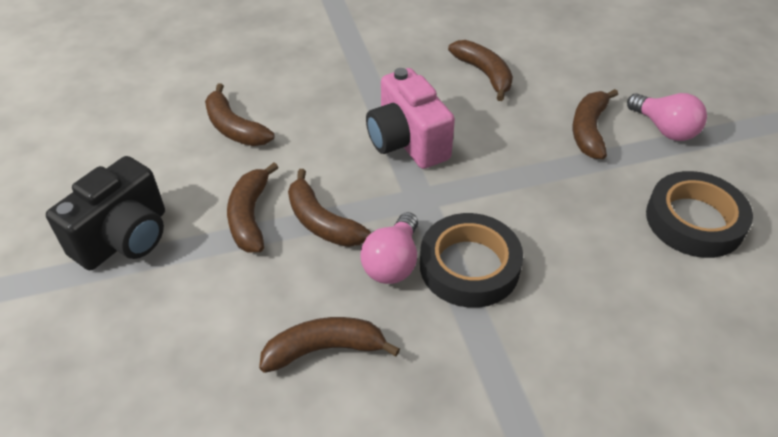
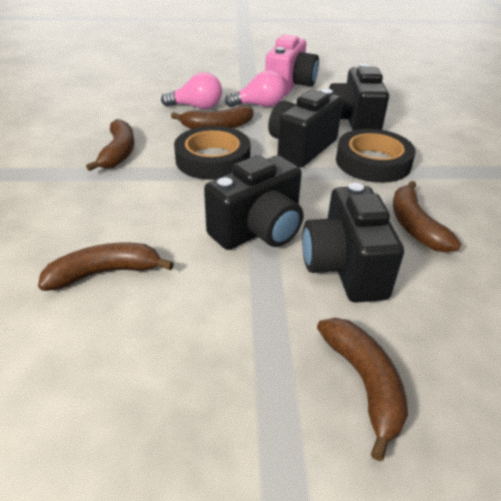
black camera: [46,156,165,270] = 1 -> [204,155,303,250] [268,89,343,168] [302,182,404,303] [329,63,389,131] = 4
brown banana: [205,84,274,146] [227,163,279,252] [259,317,400,373] [288,169,371,247] [448,40,513,101] [573,89,618,159] = 6 -> [38,242,174,291] [86,119,135,171] [171,106,253,129] [317,318,408,461] [393,181,461,253] = 5

